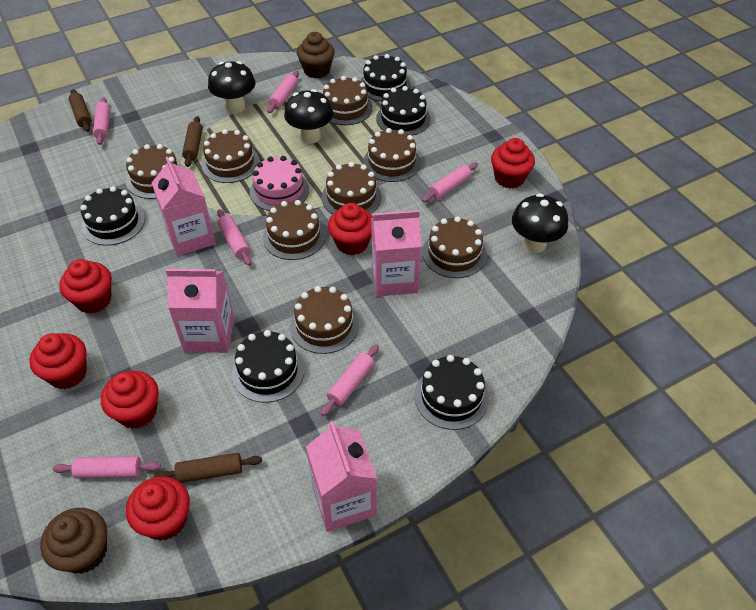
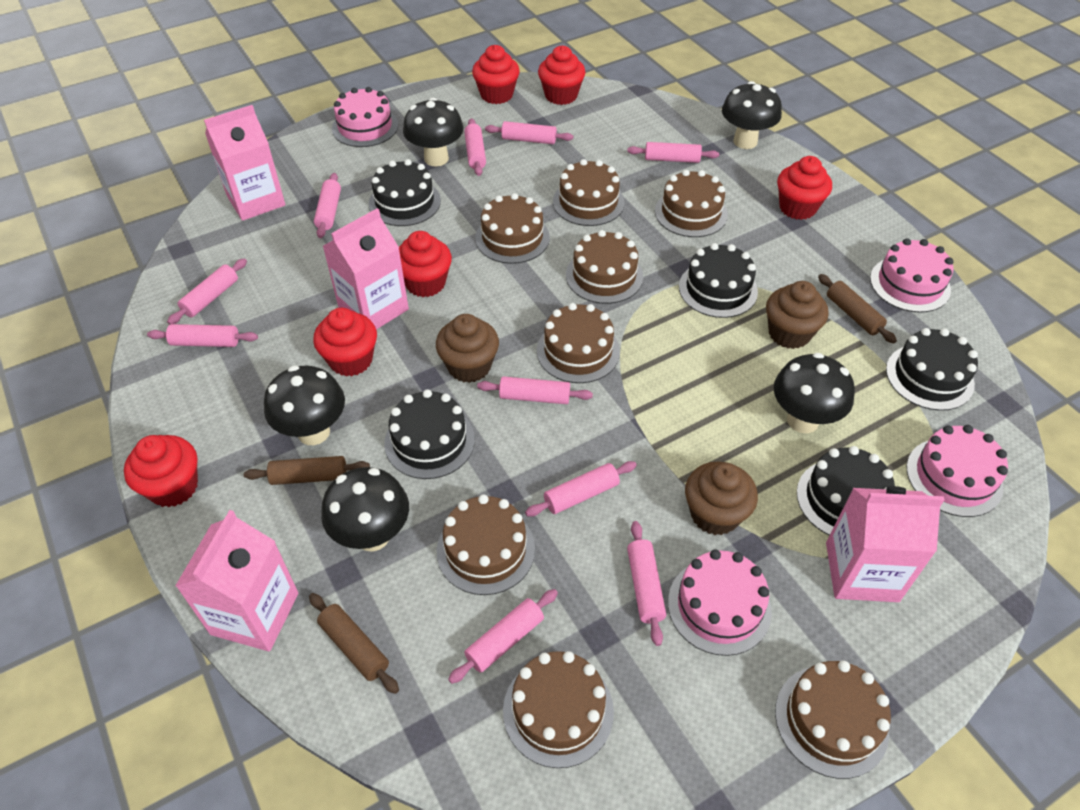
black mushroom: [208,61,255,113] [284,89,333,144] [512,193,568,253] = 3 -> [264,365,345,445] [321,467,409,552] [403,98,464,167] [722,81,782,149] [774,353,855,433] = 5
brown cupcake: [40,508,107,574] [297,32,335,78] = 2 -> [436,314,499,383] [685,462,758,535] [766,281,829,349] = 3
pink cake: [250,156,309,211] = 1 -> [332,87,398,147] [668,549,772,656] [870,238,953,313] [906,425,1008,517] = 4
pink rolling pin: [53,456,161,479] [93,97,110,145] [217,209,251,266] [267,71,299,113] [321,344,379,416] [422,163,478,202] = 6 -> [147,324,258,347] [167,258,247,325] [314,173,341,238] [448,589,558,684] [464,118,486,176] [477,376,593,404] [485,121,573,144] [525,461,637,517] [627,142,719,163] [627,521,666,646] = 10

